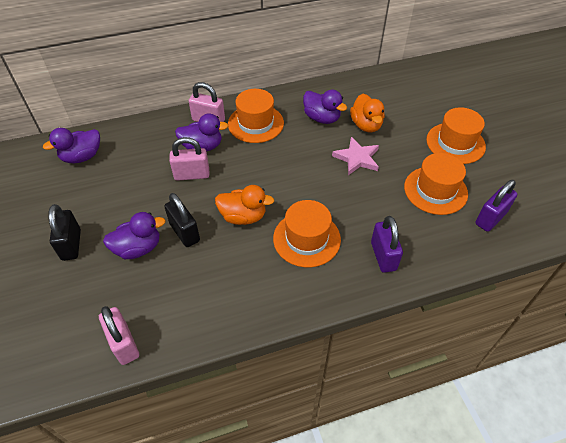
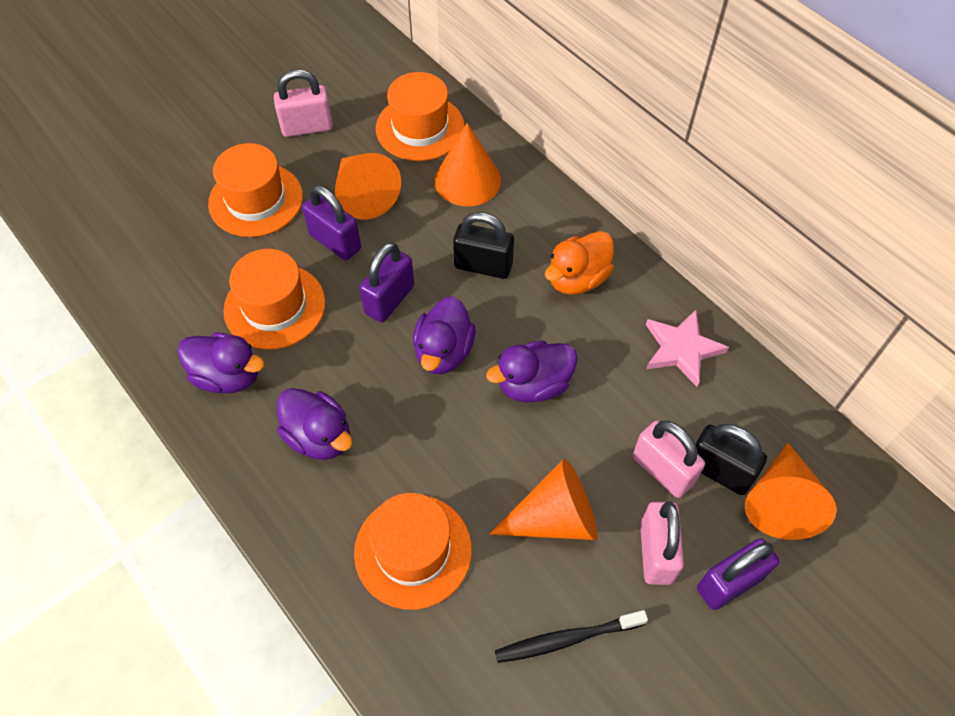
black toothbrush: none = 0 -> [495,610,648,663] = 1
orange cone: none = 0 -> [335,153,401,220] [435,123,501,206] [489,459,598,540] [745,443,837,540] = 4
orange duck: [215,185,274,225] [350,93,385,132] = 2 -> [545,231,614,295] = 1
purple padlock: [371,216,403,273] [475,180,517,232] = 2 -> [302,185,361,260] [359,242,414,322] [697,538,779,610] = 3

